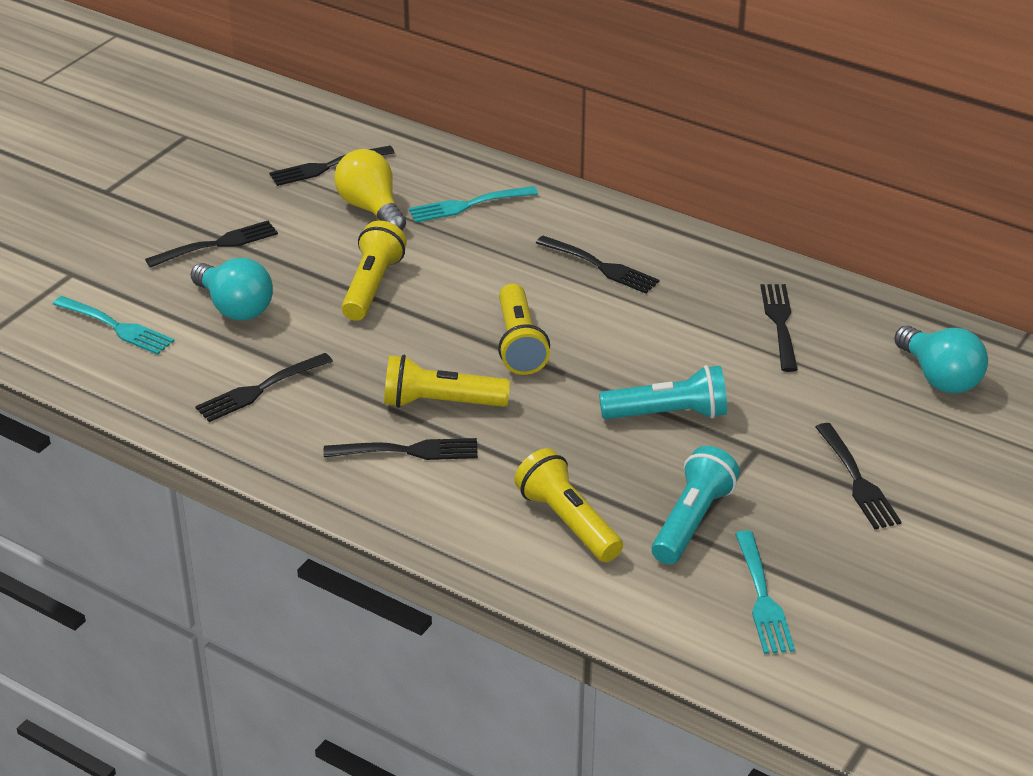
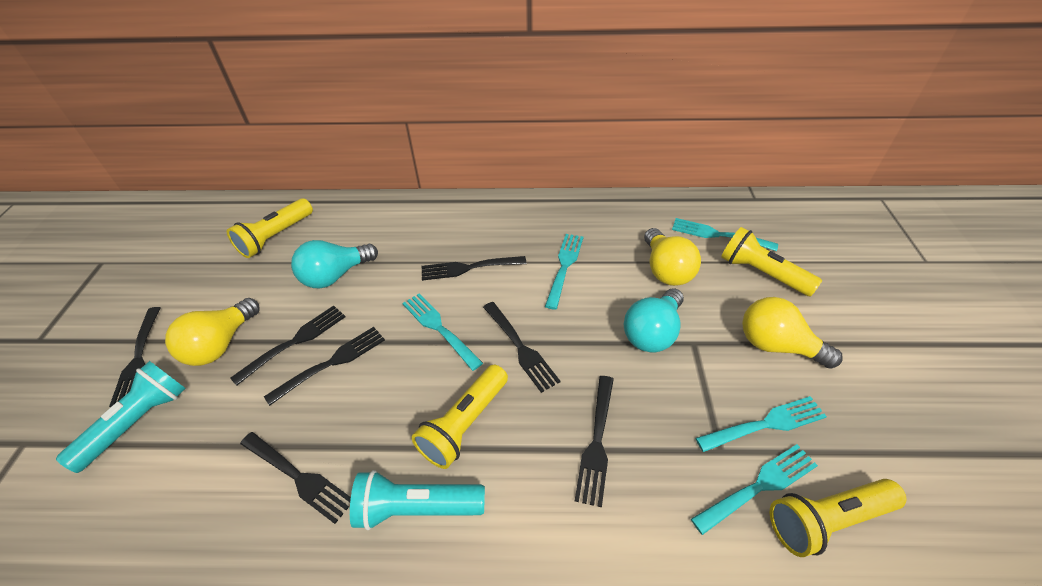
turquoise fork: [53,296,174,355] [409,186,538,222] [735,531,795,654] = 3 -> [402,294,483,371] [545,234,583,310] [672,218,778,251] [691,444,818,535] [695,396,827,452] = 5
yellow light bulb: [334,149,406,230] = 1 -> [165,298,260,366] [644,228,701,286] [742,297,843,369] = 3

